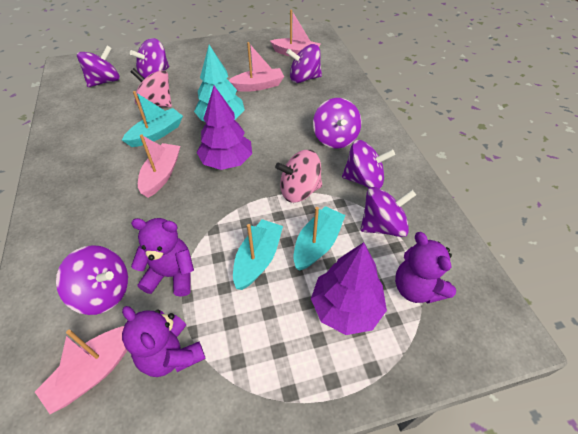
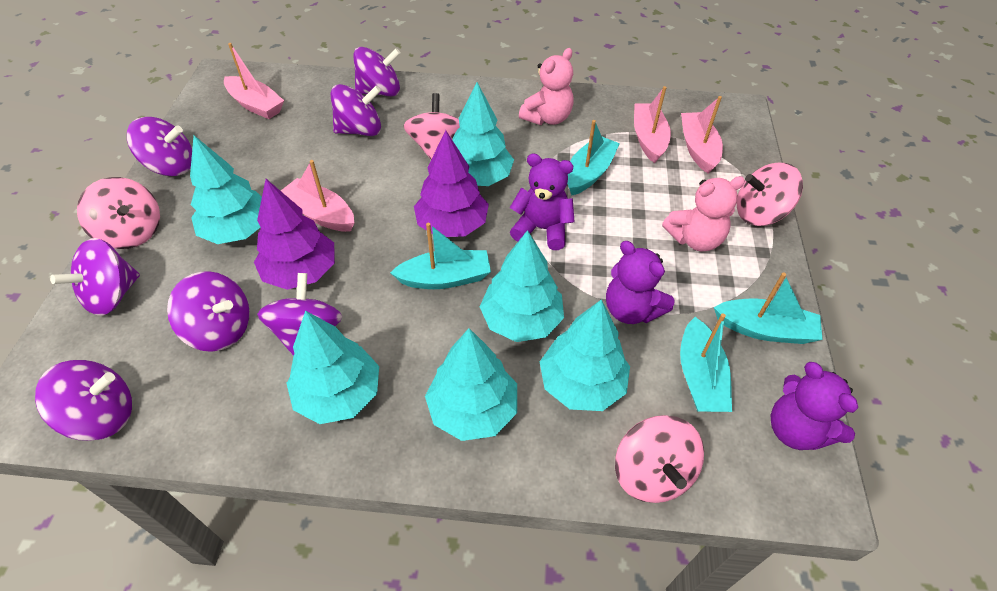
pink spinning top: [131,68,172,107] [275,150,322,203] = 2 -> [77,177,160,249] [403,93,460,159] [615,415,704,503] [737,163,803,226] = 4
pink teddy bear: none = 0 -> [519,48,574,125] [662,176,745,251] = 2
turquoise boat: [122,91,183,147] [233,219,283,290] [293,206,345,271] = 3 -> [390,223,491,289] [567,120,620,196] [680,313,732,412] [714,273,823,344] = 4
turquoise tree: [194,45,245,121] = 1 -> [190,136,262,244] [286,311,379,424] [425,328,517,441] [452,82,514,186] [480,230,564,342] [540,300,630,411] = 6

